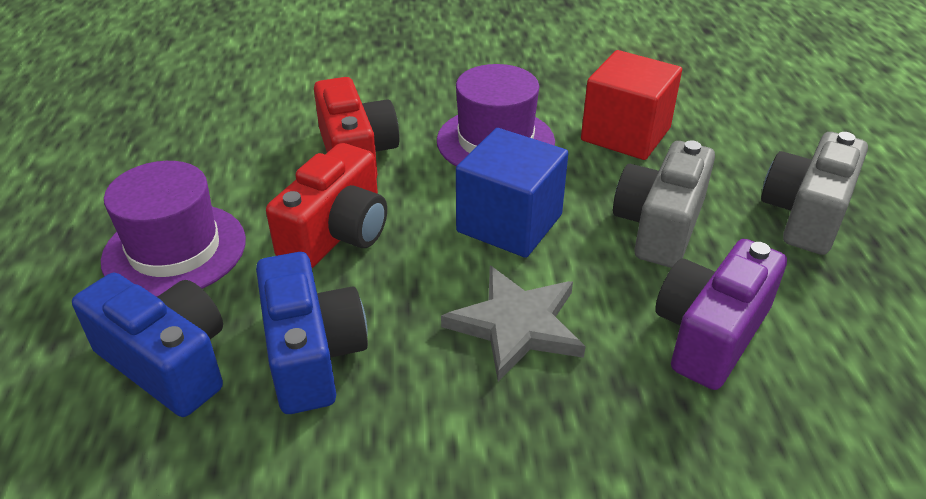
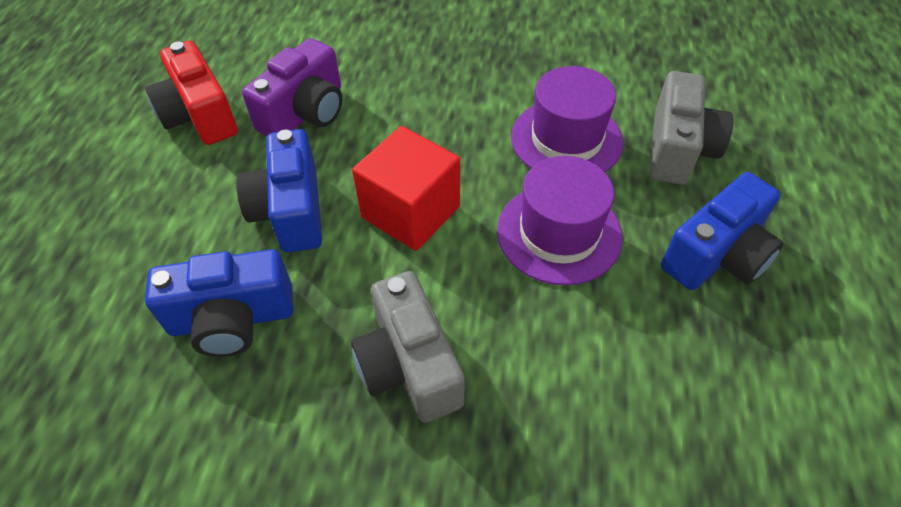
blue camera: [72,273,223,417] [256,252,368,414] = 2 -> [145,249,293,357] [236,129,322,253] [661,172,784,290] = 3
blue cube: [456,128,568,258] = 1 -> none = 0
grey star: [441,266,586,382] = 1 -> none = 0
red camera: [266,143,387,268] [314,77,400,179] = 2 -> [145,41,238,145] = 1

